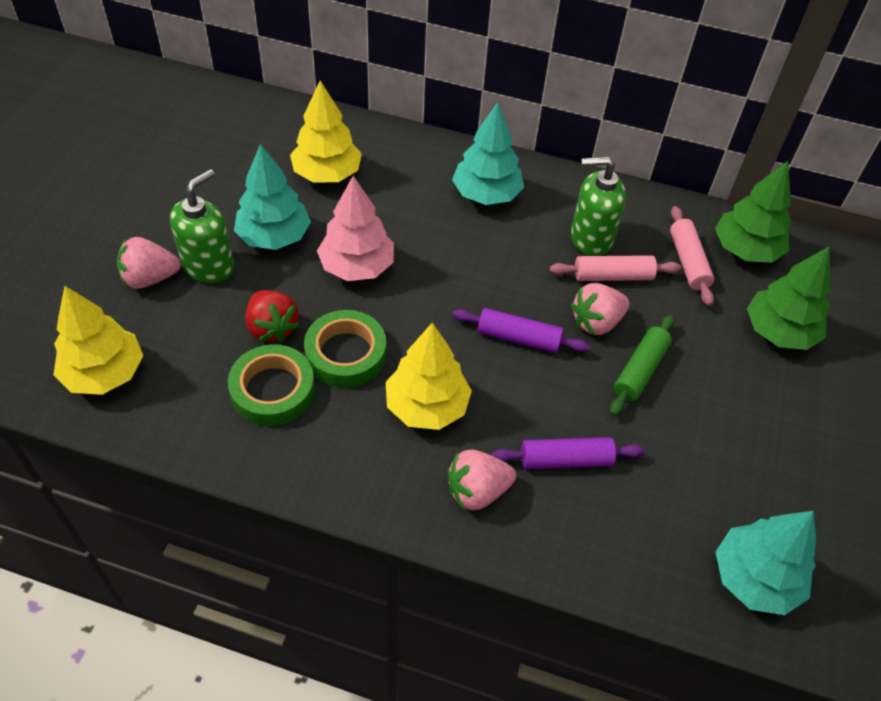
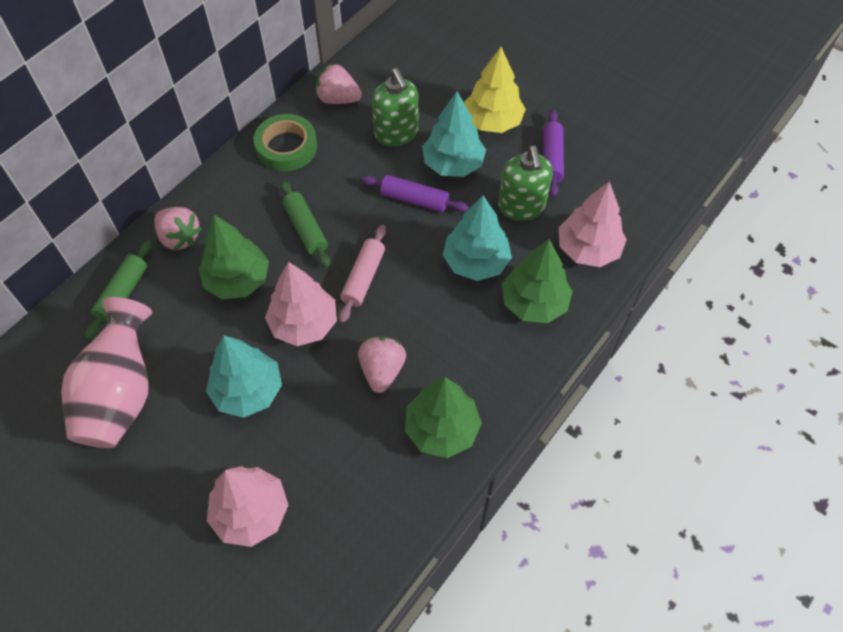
green rolling pin: [610,315,675,416] = 1 -> [85,240,152,340] [280,181,330,268] = 2
green tape: [228,344,315,426] [304,310,386,387] = 2 -> [254,114,317,171] = 1
green tree: [715,161,792,263] [747,246,830,350] = 2 -> [199,215,269,299] [405,377,482,458] [502,239,573,323] = 3
pink rolling pin: [550,255,681,281] [670,206,714,306] = 2 -> [339,225,386,323] = 1
pink tree: [317,176,394,281] = 1 -> [207,466,288,547] [265,262,337,346] [559,181,627,267] = 3
pink vase: none = 0 -> [61,297,152,448] = 1
red strawberry: [245,290,300,343] = 1 -> none = 0
yellow tree: [53,286,143,395] [290,81,362,183] [386,323,472,430] = 3 -> [464,47,526,133] = 1

